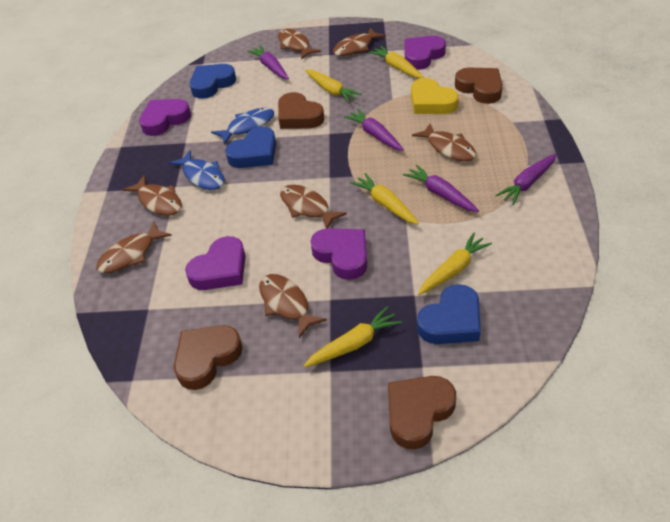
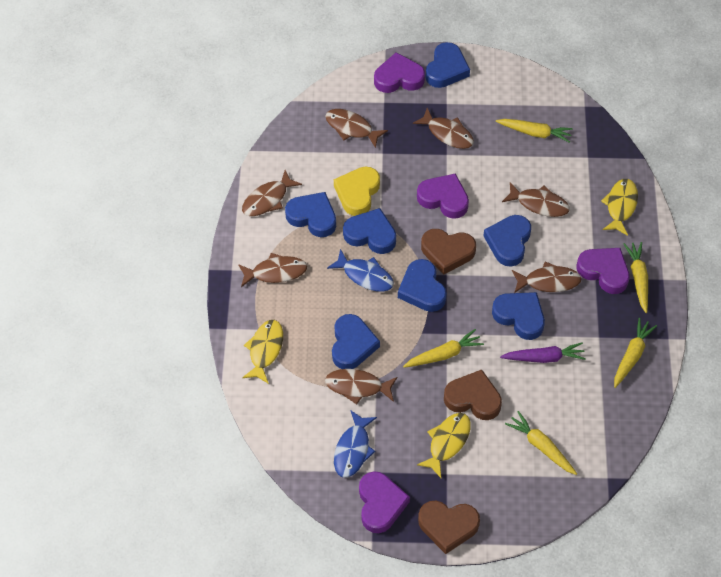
blue heart: [190,64,236,99] [225,126,276,168] [417,284,481,344] = 3 -> [285,192,336,237] [332,314,380,369] [343,208,396,254] [398,259,447,312] [425,42,470,88] [483,215,531,267] [492,292,545,340] = 7
brown heart: [174,325,243,390] [278,92,324,129] [388,376,456,449] [455,68,503,104] = 4 -> [418,501,480,554] [421,229,476,275] [444,369,502,420] = 3
purple carrot: [247,45,289,79] [344,109,404,151] [403,165,479,212] [495,154,557,205] = 4 -> [500,342,586,363] = 1
yellow fish: none = 0 -> [242,320,283,384] [417,413,471,478] [601,179,638,236] = 3

